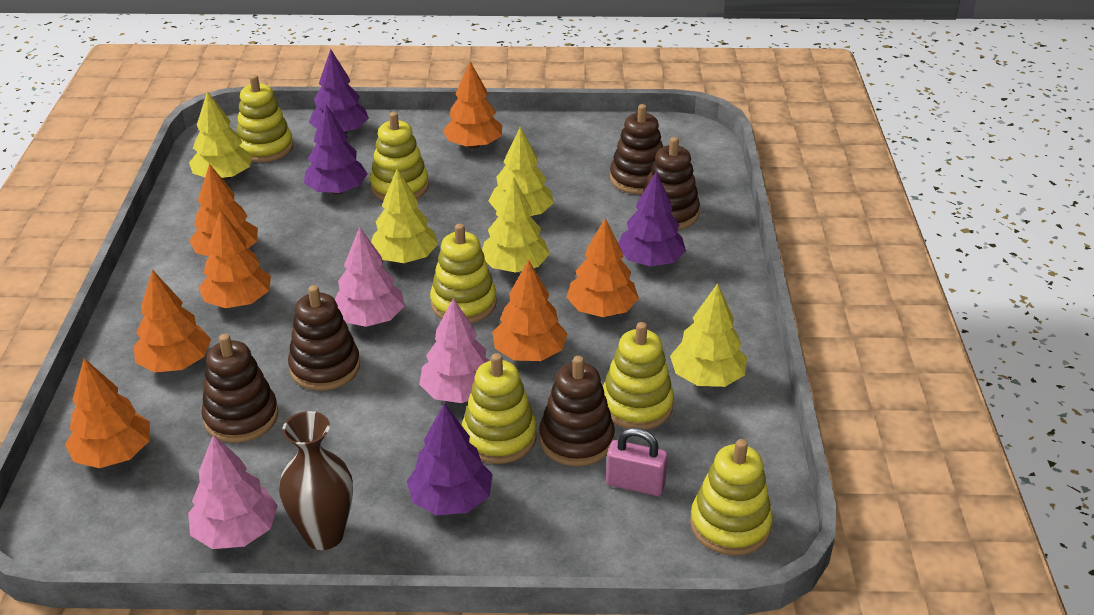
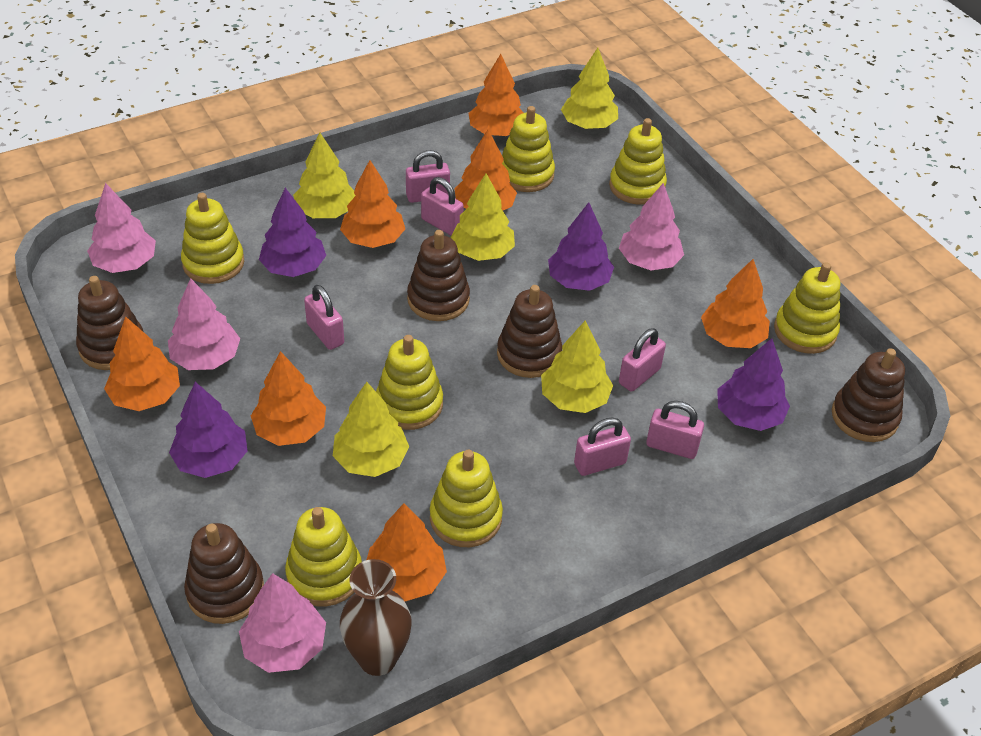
pink padlock: [606,427,668,496] = 1 -> [304,285,344,350] [406,150,450,203] [421,177,464,235] [574,418,631,476] [619,328,666,391] [646,401,704,459] = 6
pink tree: [188,434,278,549] [335,227,405,327] [419,298,491,403] = 3 -> [87,183,156,273] [168,278,240,370] [239,573,326,673] [619,183,684,270] = 4
yellow stacking toy: [237,75,293,162] [370,112,429,201] [430,224,497,323] [462,353,537,464] [603,322,674,430] [690,439,773,556] = 6 -> [181,193,244,284] [285,507,362,606] [376,335,443,430] [430,450,503,547] [502,106,555,192] [609,118,667,205] [774,262,840,354] = 7

